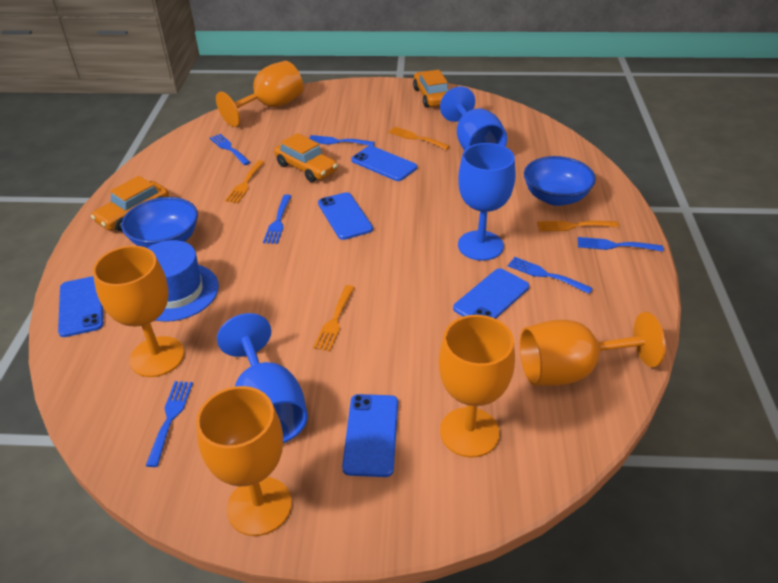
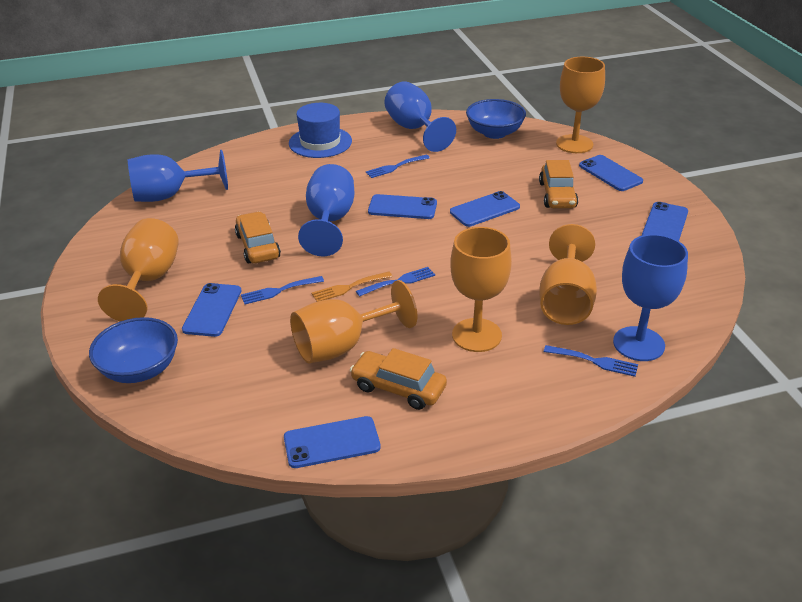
blue fork: [146,381,193,467] [210,134,250,165] [263,194,291,244] [309,135,375,146] [508,257,593,294] [578,237,663,252] = 6 -> [241,276,324,304] [356,267,435,297] [366,155,430,178] [544,345,638,377] = 4
blue goblet: [217,313,308,443] [440,86,507,150] [458,143,515,261] = 3 -> [128,150,228,202] [298,164,354,256] [385,81,456,152] [613,234,688,361] = 4
blue phone: [58,276,103,337] [318,192,373,240] [342,394,398,477] [351,146,417,181] [453,268,529,319] = 5 -> [182,283,241,337] [284,416,381,468] [368,194,437,219] [450,191,520,227] [579,155,643,191] [642,202,688,241] = 6
orange fork: [225,160,264,203] [313,285,355,351] [388,126,450,150] [537,221,619,231] = 4 -> [311,272,392,302] = 1

